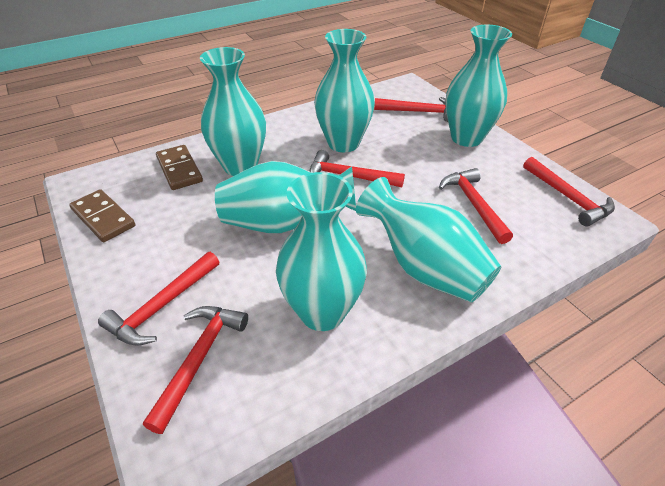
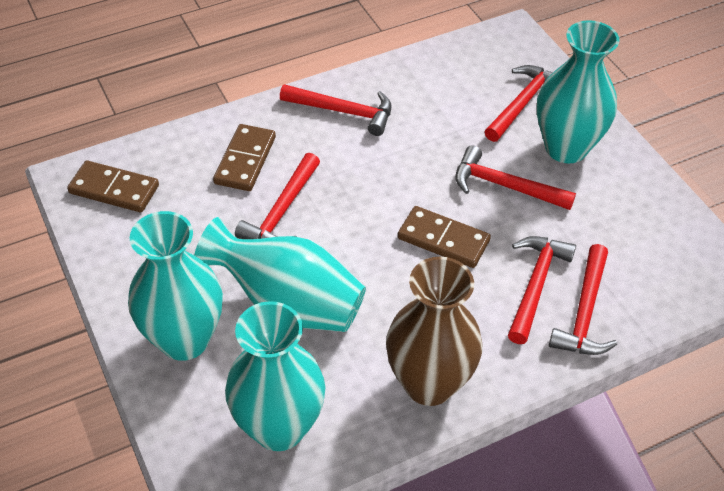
brown domino: [69,189,135,242] [156,145,203,190] = 2 -> [67,160,159,212] [213,124,276,191] [397,206,491,268] = 3
brown vase: none = 0 -> [386,257,482,406] = 1
turquoise vase: [200,47,266,176] [215,161,356,233] [276,172,367,331] [314,29,375,152] [356,177,501,302] [446,25,512,147] = 6 -> [128,211,223,361] [194,217,366,332] [225,301,325,451] [537,20,619,163] = 4

